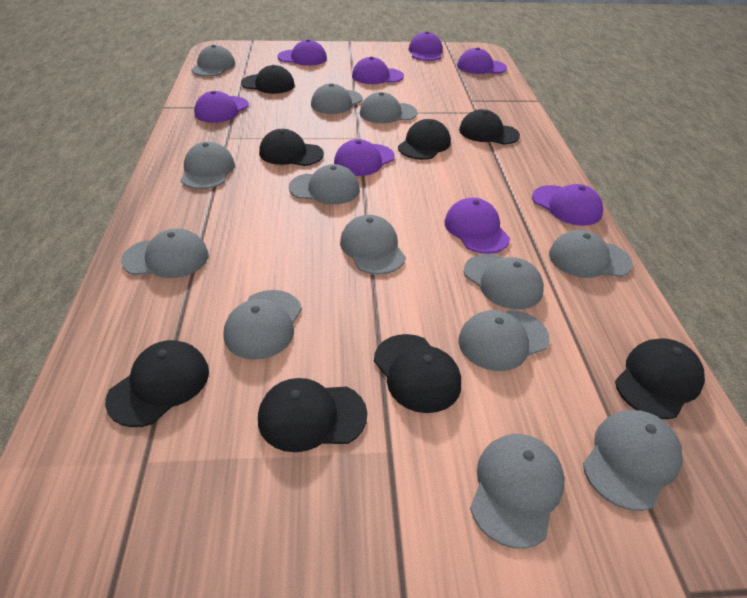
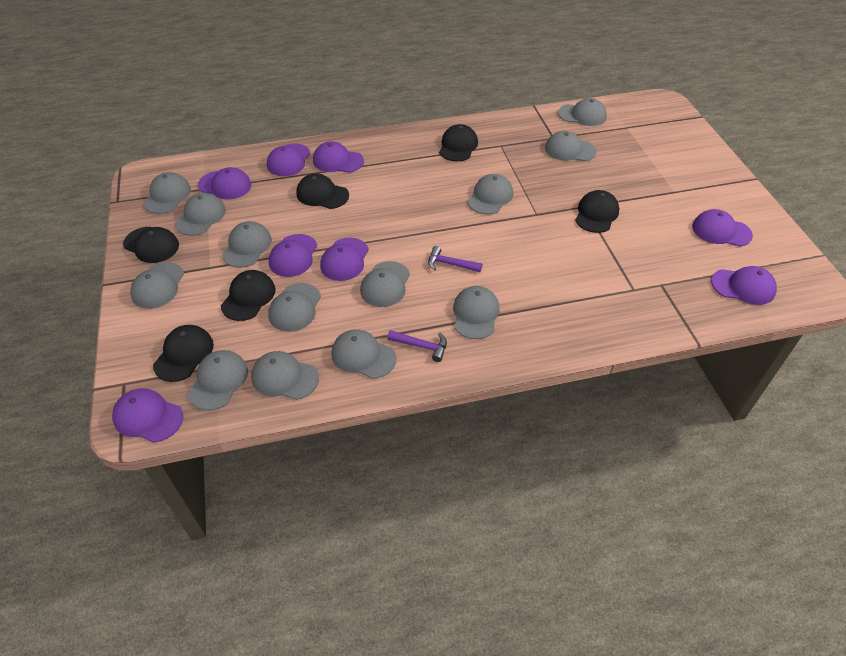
black cap: [105,340,209,427] [241,65,295,94] [258,378,367,452] [259,129,324,166] [374,334,461,413] [398,119,451,160] [459,109,520,145] [615,338,705,419] = 8 -> [123,227,179,263] [153,325,214,382] [221,270,276,321] [296,174,349,209] [439,124,478,161] [575,190,619,233] = 6
purple hammer: none = 0 -> [387,330,447,362] [428,246,482,272] = 2

